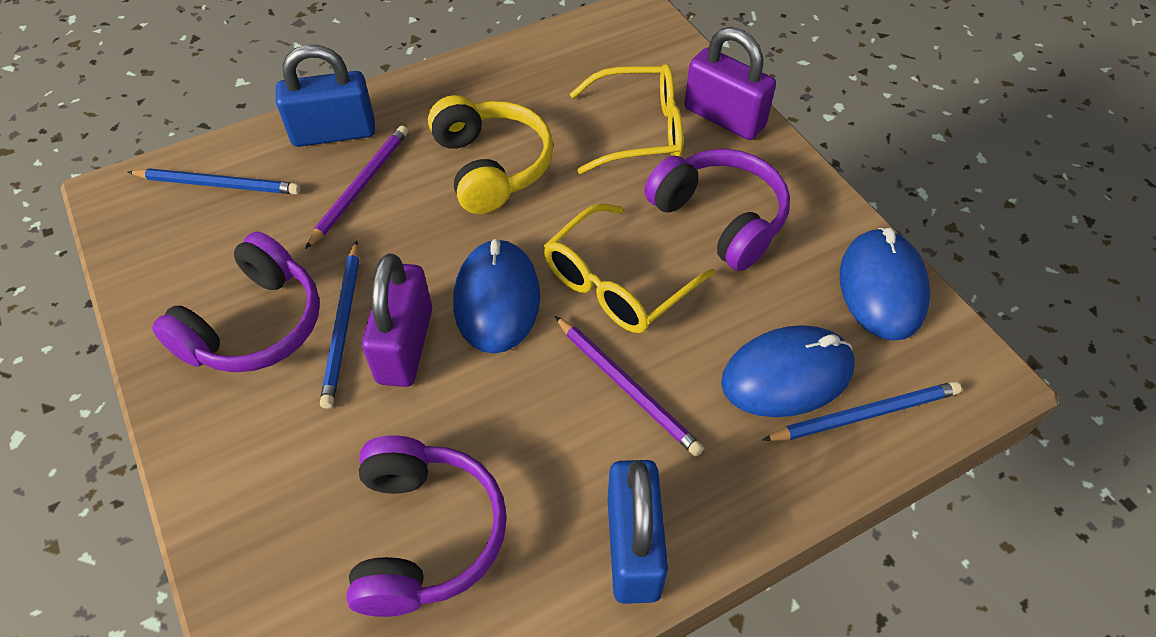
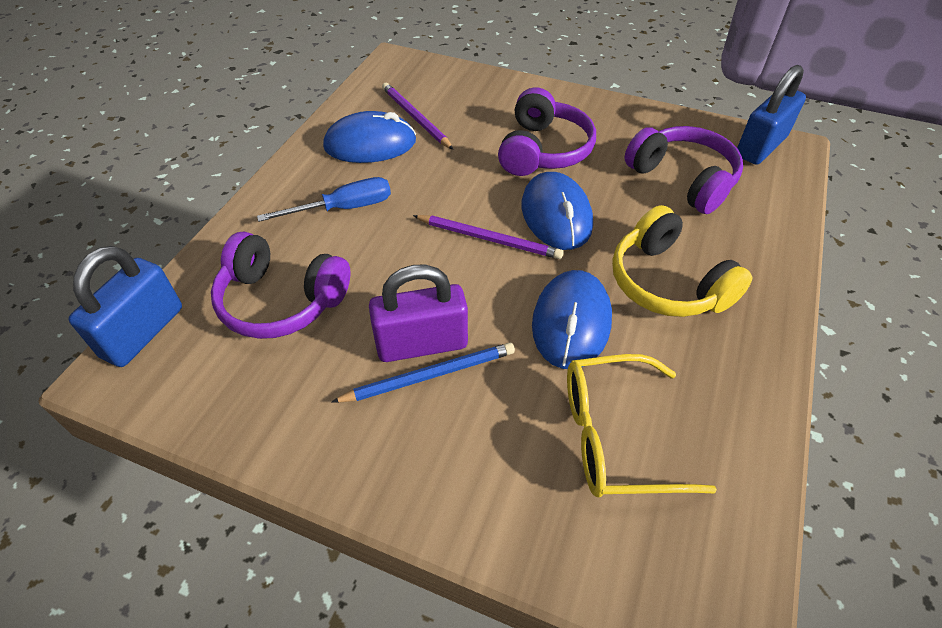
blue pencil: [128,168,300,194] [320,241,359,409] [763,381,962,441] = 3 -> [332,342,515,403] = 1
blue screwdriver: none = 0 -> [257,177,391,222] = 1
purple padlock: [362,253,432,387] [684,27,776,140] = 2 -> [369,265,468,362] = 1
yellow glasses: [544,203,715,333] [570,64,683,174] = 2 -> [567,354,717,497] = 1

